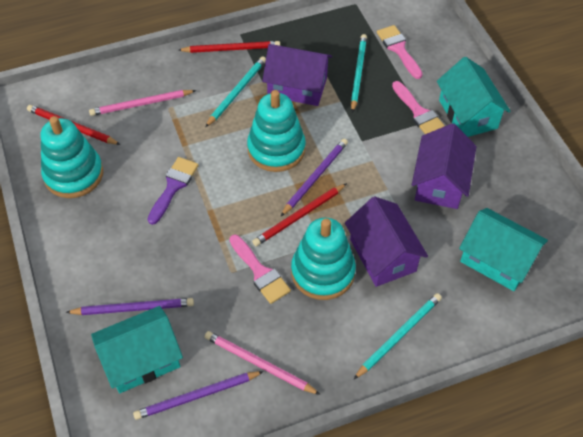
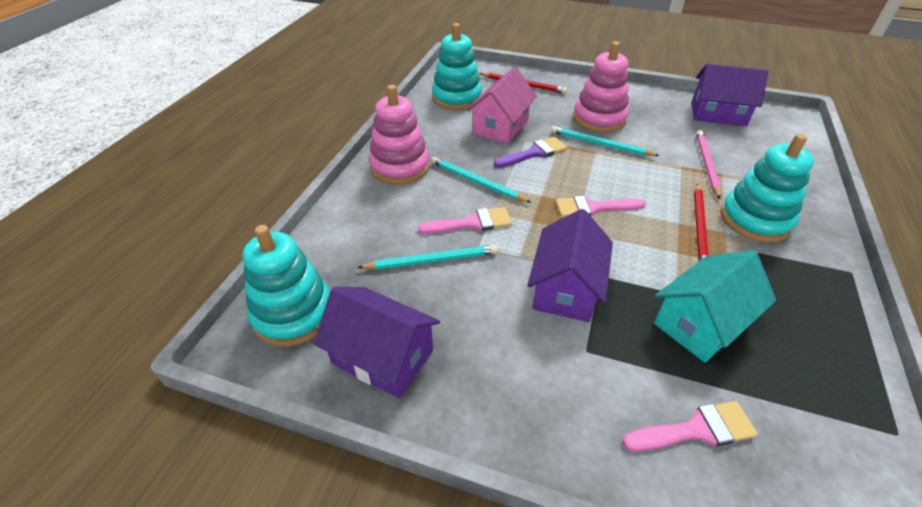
pink house: none = 0 -> [466,67,537,144] = 1
pink pencil: [89,90,196,116] [205,331,321,395] = 2 -> [696,130,721,199] = 1
pink stacking toy: none = 0 -> [369,85,430,185] [573,41,629,132] = 2
purple pencil: [66,298,194,315] [133,371,264,420] [280,139,348,217] = 3 -> none = 0
red pencil: [27,105,121,145] [178,41,280,53] [252,183,347,246] = 3 -> [479,72,567,94] [694,183,709,261] = 2
turquoise house: [91,306,183,393] [437,57,511,137] [459,208,548,291] = 3 -> [654,250,776,363] = 1

